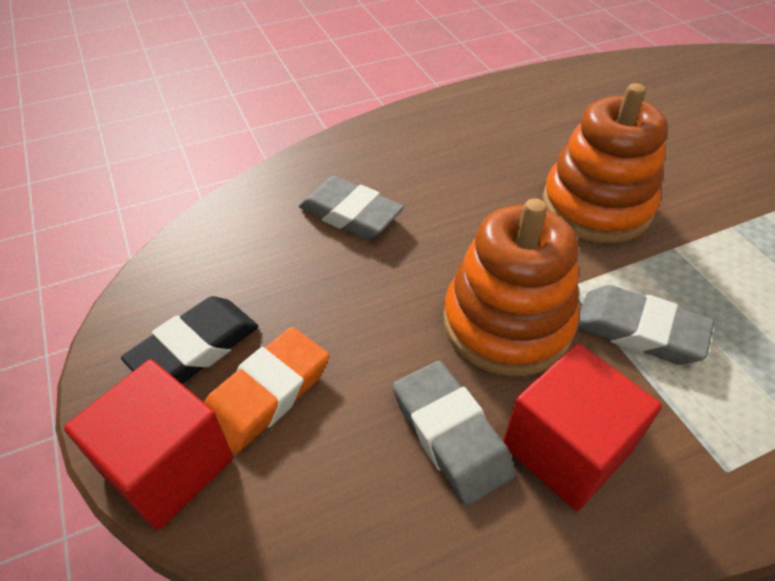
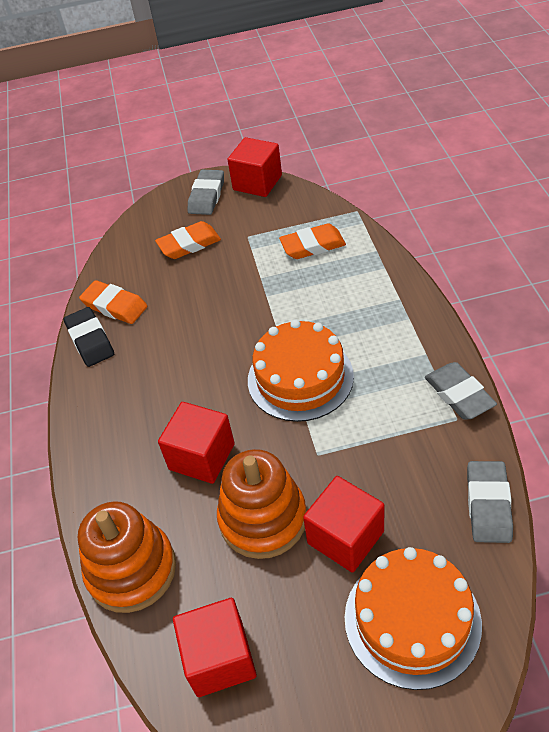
orange cake: none = 0 -> [248,319,354,422] [345,547,482,690] = 2
orange eraser: [204,327,329,454] = 1 -> [79,280,147,324] [155,221,221,259] [279,223,346,259] = 3
red cube: [64,360,233,530] [503,344,662,511] = 2 -> [158,402,235,484] [173,598,257,697] [228,137,282,197] [303,476,384,573] = 4

